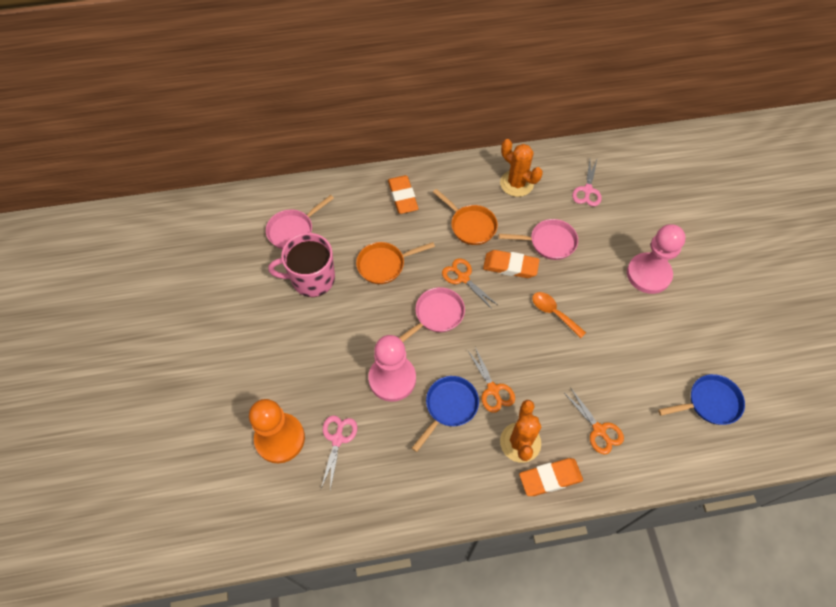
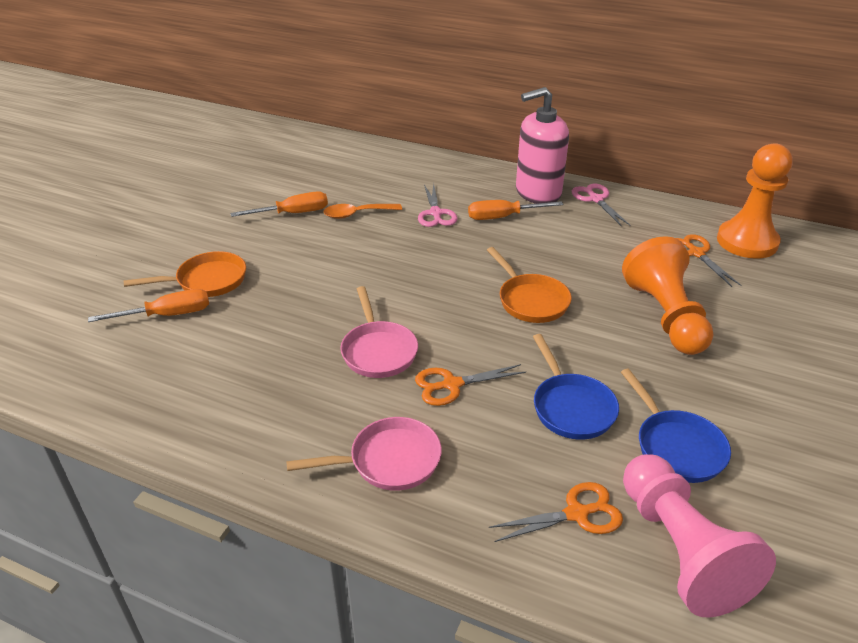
orange cactus: [500,139,543,197] [500,400,541,463] = 2 -> none = 0
orange eraser: [388,175,419,214] [483,250,539,278] [519,458,583,496] = 3 -> none = 0
orange pawn: [249,399,305,463] = 1 -> [622,236,714,355] [717,143,793,259] = 2
orange screwdriver: none = 0 -> [88,289,209,322] [230,191,328,217] [468,200,564,220] = 3
pink mug: [268,233,335,297] = 1 -> none = 0
pink pan: [266,195,334,249] [399,287,465,342] [499,219,578,260] = 3 -> [286,417,442,491] [340,286,418,378] = 2
pink pawn: [368,335,416,402] [627,224,686,294] = 2 -> [623,454,776,618] = 1
pink soap dispenser: none = 0 -> [516,87,569,204] = 1

